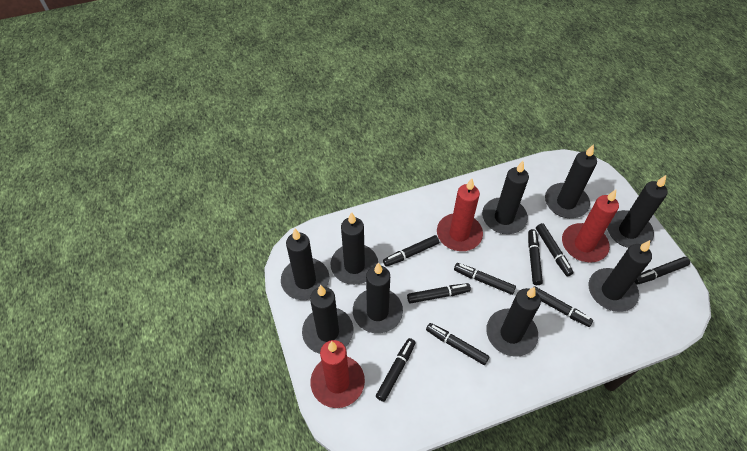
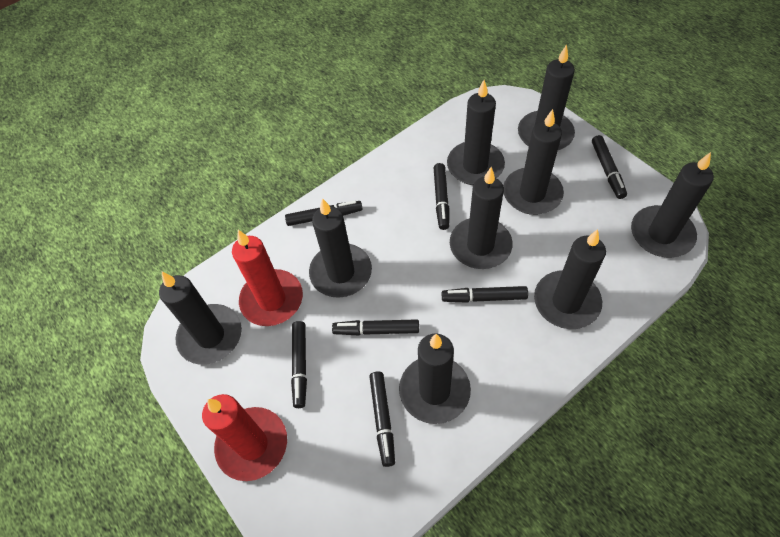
black marker: [376,338,416,402] [383,235,439,267] [407,283,471,304] [426,323,489,365] [454,263,516,295] [528,229,543,285] [534,286,593,327] [536,223,574,276] [635,257,690,284] = 9 -> [285,201,363,226] [291,321,307,408] [332,319,419,335] [369,371,395,467] [434,163,449,230] [442,286,528,303] [592,135,627,199] = 7
red candle: [311,340,365,408] [437,178,483,251] [562,190,619,262] = 3 -> [202,394,287,481] [232,230,303,326] = 2

